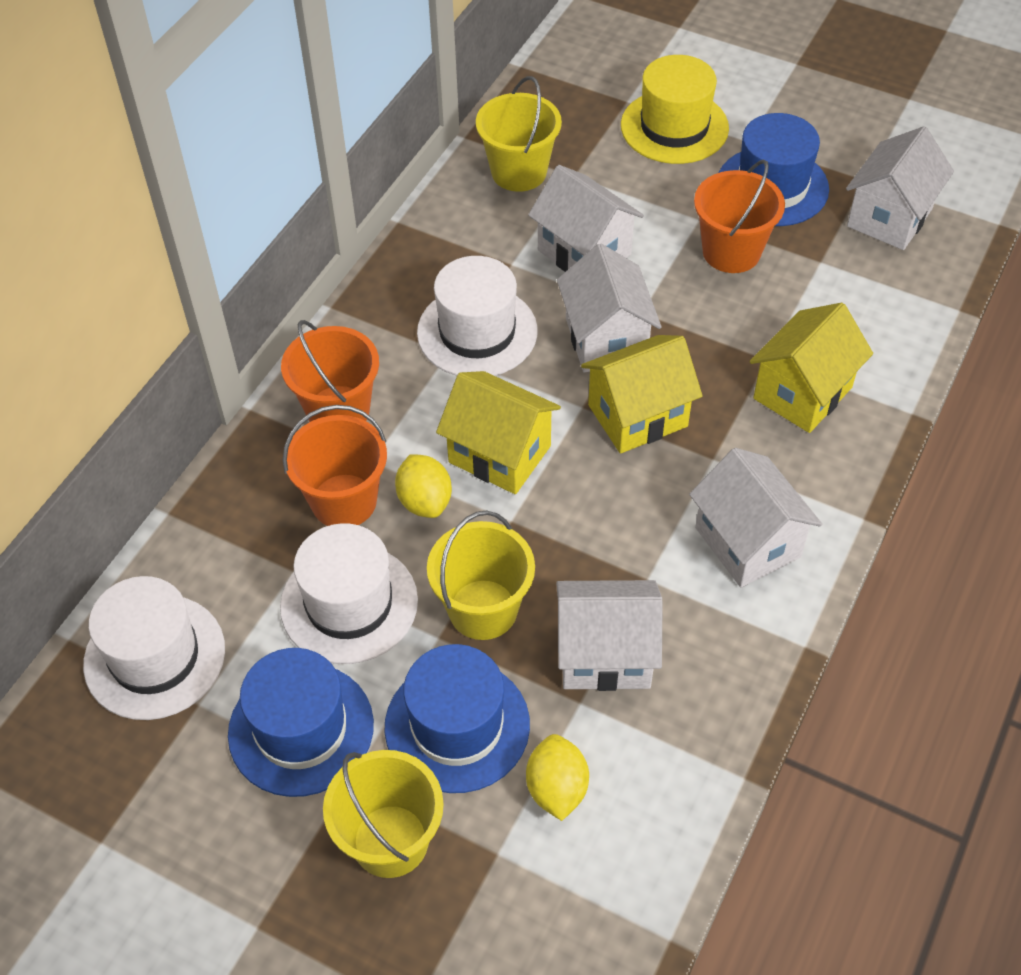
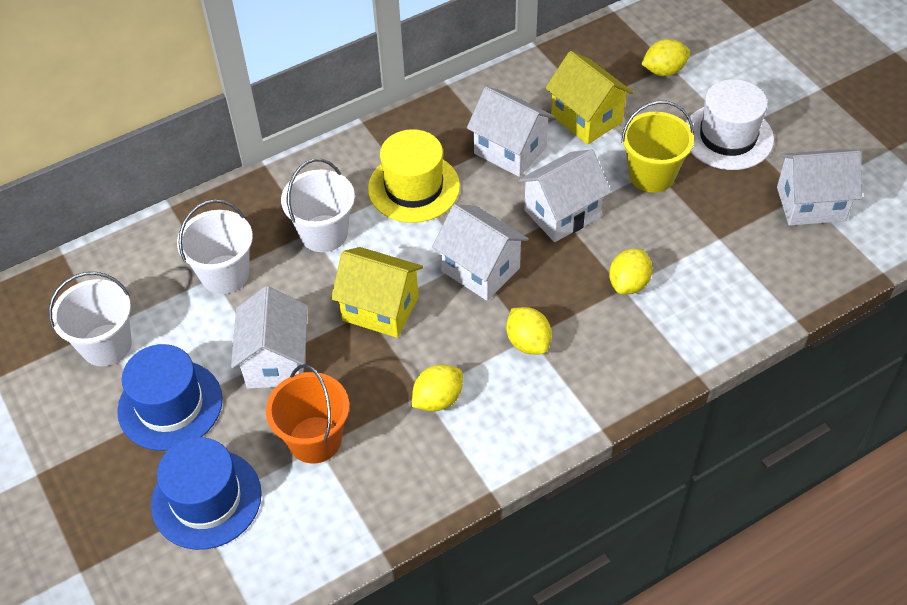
blue hat: [228,648,374,797] [384,644,530,793] [719,113,829,226] = 3 -> [117,344,223,451] [151,437,262,550] = 2
orange bucket: [281,320,379,422] [283,405,387,526] [694,159,785,273] = 3 -> [266,364,349,463] = 1
white bucket: none = 0 -> [49,272,132,366] [177,199,253,294] [281,159,355,252] = 3
white hat: [83,576,225,720] [280,523,418,664] [417,256,538,376] = 3 -> [686,79,774,170] = 1
yellow bucket: [323,750,444,878] [427,510,535,640] [476,76,562,192] = 3 -> [621,101,694,193] = 1
yellow house: [436,371,561,494] [581,335,703,454] [750,303,873,433] = 3 -> [331,247,423,338] [545,51,634,145] = 2
yellow lemon: [395,454,452,518] [526,734,589,821] = 2 -> [412,364,463,412] [506,307,552,355] [609,249,652,295] [641,39,690,76] = 4

